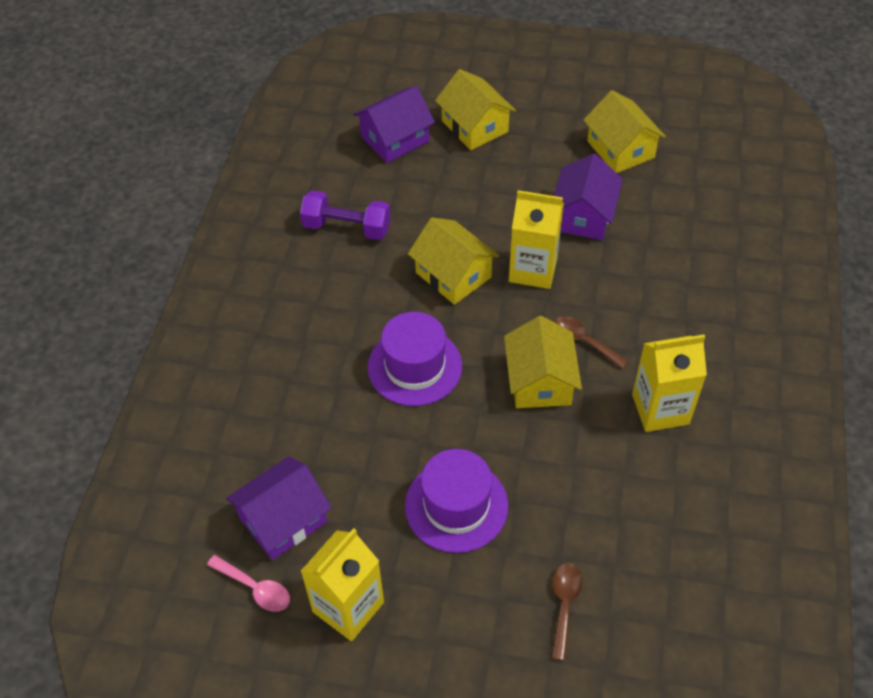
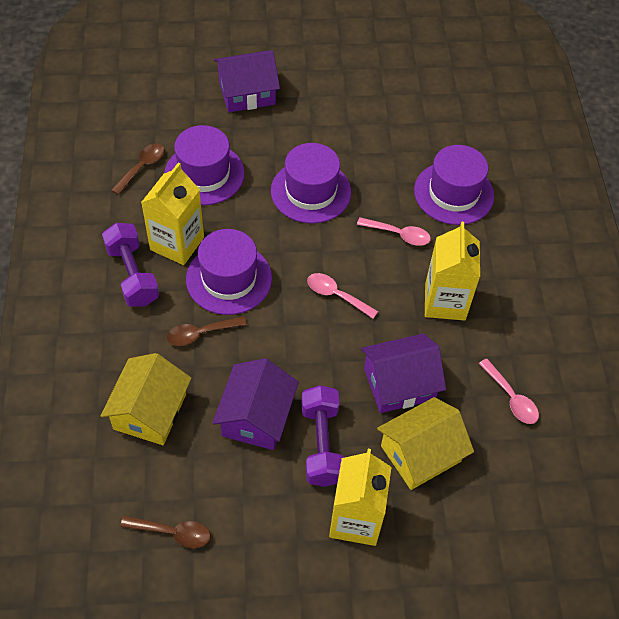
brown spoon: [552,563,583,661] [554,316,629,369] = 2 -> [111,143,164,195] [120,515,211,548] [167,316,247,346] = 3
pink spoon: [207,555,290,612] = 1 -> [307,273,378,319] [357,217,431,246] [479,358,539,424] = 3
purple dumbbell: [300,190,390,240] = 1 -> [102,223,159,307] [301,385,344,487] = 2
purple hat: [368,312,462,406] [405,449,508,553] = 2 -> [164,125,245,205] [186,229,272,315] [271,143,351,224] [414,145,494,225] = 4
yellow house: [408,217,499,305] [435,69,516,150] [504,316,582,408] [583,90,666,173] = 4 -> [100,353,191,445] [377,397,474,490] = 2

